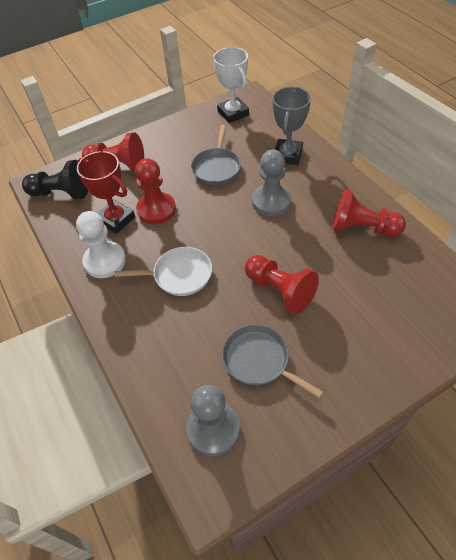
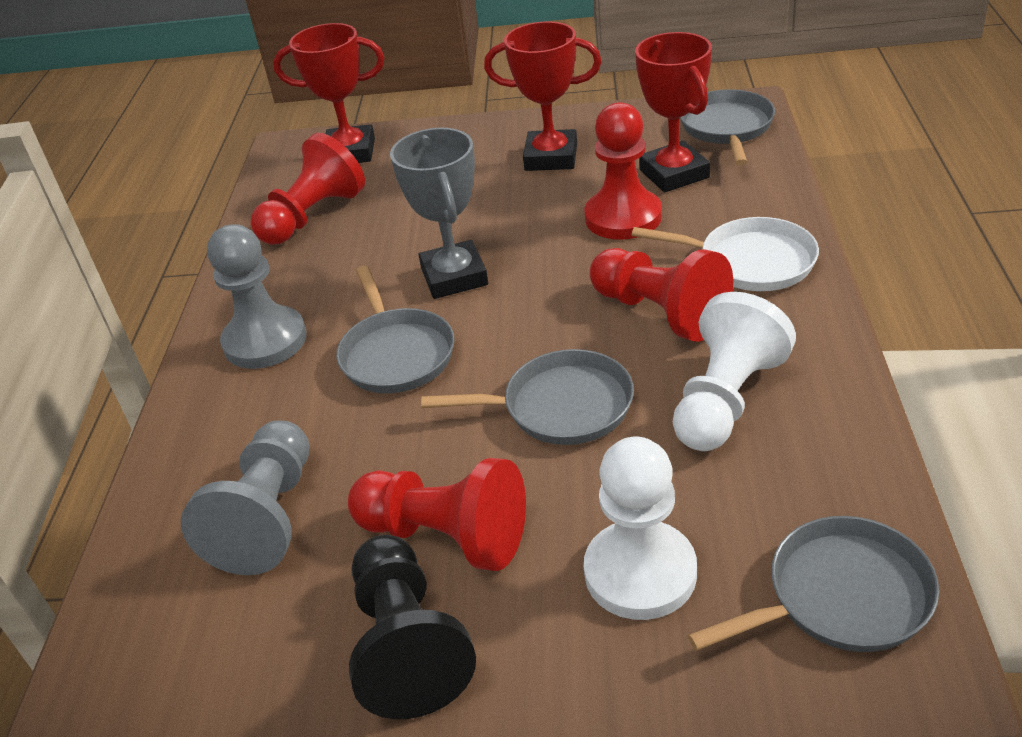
grey pan: [191,125,241,185] [222,324,323,398] = 2 -> [336,266,454,393] [421,349,634,445] [680,89,775,165] [688,516,939,652] = 4
red trophy: [77,151,135,234] = 1 -> [273,23,385,163] [484,21,602,171] [635,32,712,192] = 3
white pawn: [76,211,126,278] = 1 -> [584,437,697,620] [673,292,796,451] = 2
white trophy: [213,47,249,123] = 1 -> none = 0

